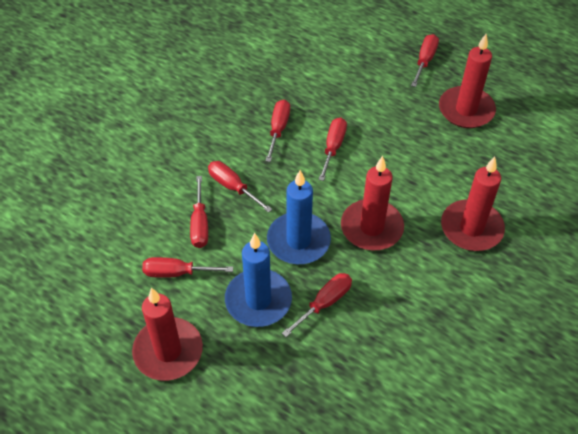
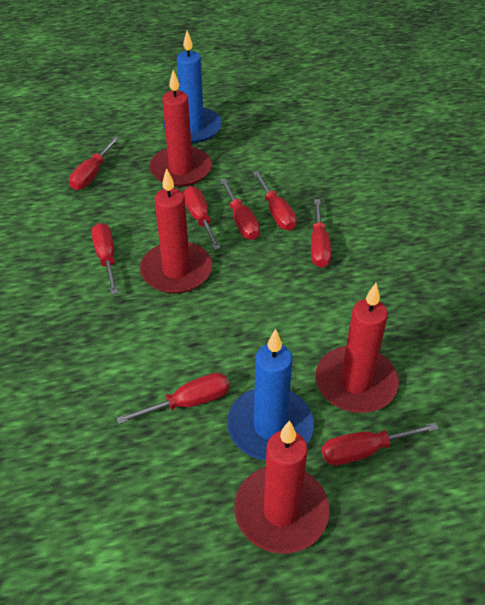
red screwdriver: [142,257,233,278] [190,176,208,248] [208,161,272,213] [266,100,290,162] [282,273,352,337] [319,118,347,181] [411,34,439,87] = 7 -> [69,136,119,190] [91,223,118,295] [117,373,230,424] [183,186,221,250] [220,179,260,240] [253,171,297,231] [311,199,331,268] [322,422,439,465] = 8

